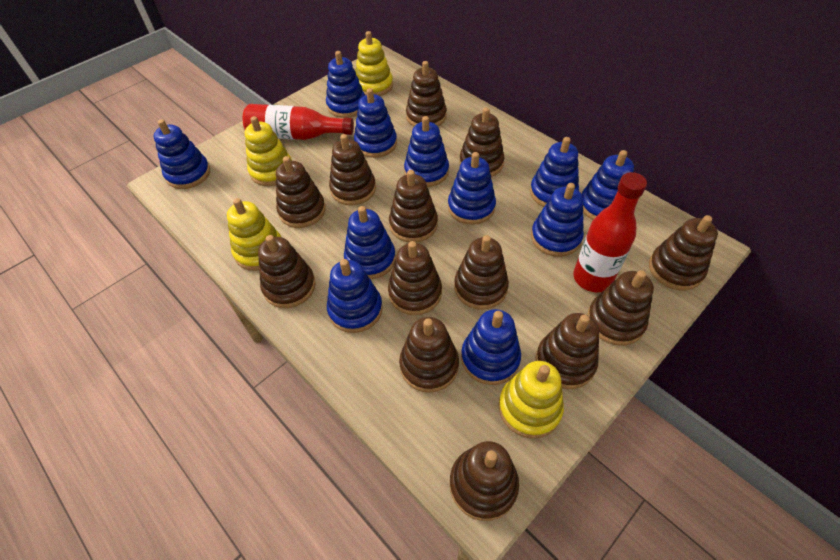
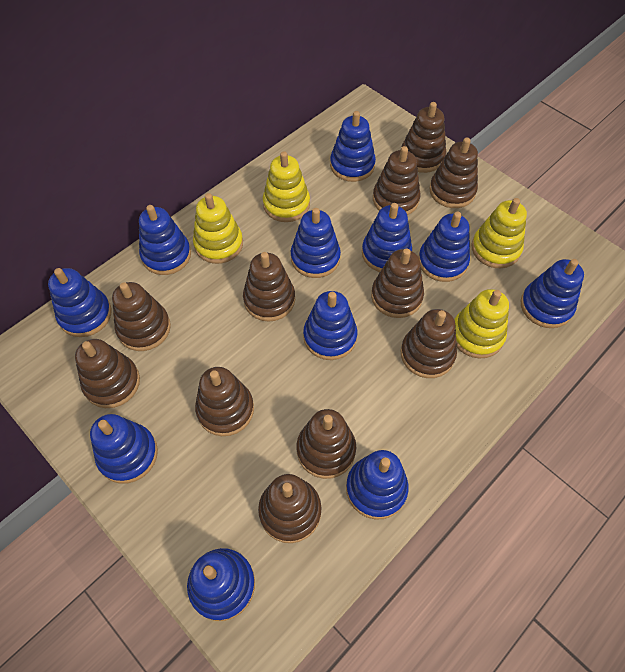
brown stacking toy: [258,235,316,308] [276,156,326,228] [329,134,376,205] [388,241,442,315] [389,170,438,243] [399,317,459,393] [406,61,447,126] [450,441,519,521] [454,235,509,310] [459,107,505,177] [536,313,599,389] [587,270,654,346] [649,215,718,290] = 13 -> [75,339,140,408] [112,282,171,351] [195,367,254,436] [243,252,295,322] [258,474,321,543] [296,409,356,479] [371,248,424,318] [373,146,420,215] [401,102,446,173] [401,309,457,378] [429,137,478,208] = 11
red bottle: [243,104,354,140] [573,172,647,292] = 2 -> none = 0

